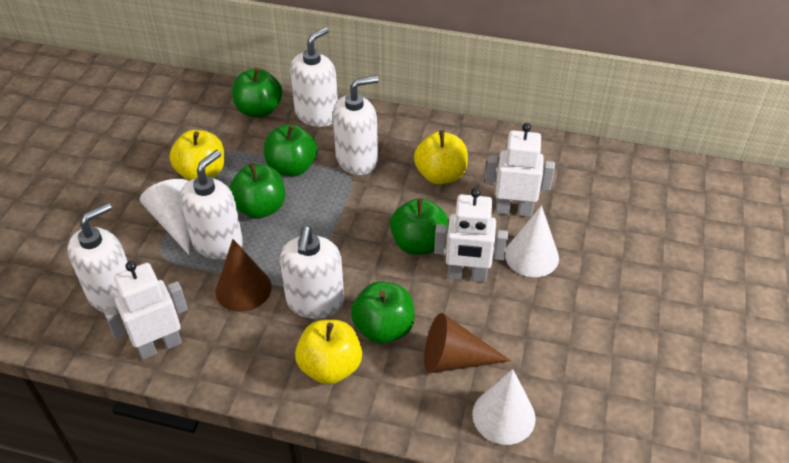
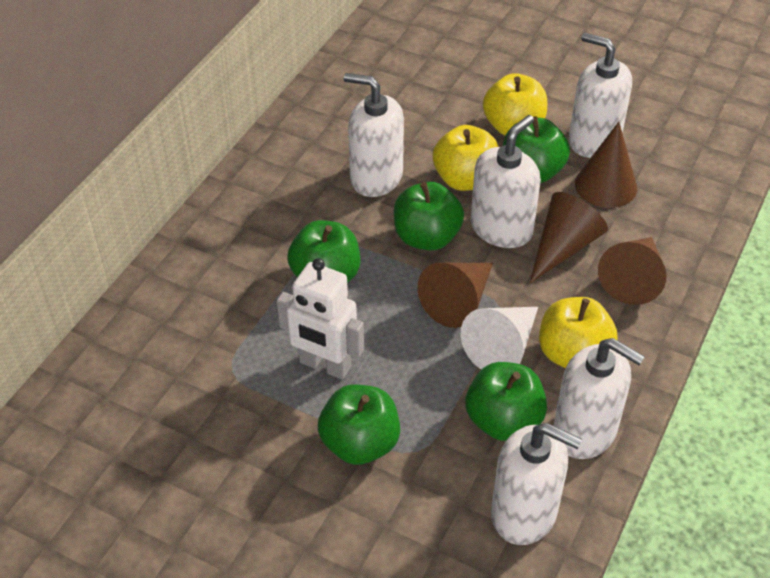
brown cone: [215,239,272,312] [424,313,511,373] = 2 -> [418,263,493,328] [530,192,608,283] [575,122,637,208] [598,237,667,305] = 4
white cone: [140,179,190,255] [472,369,536,445] [505,205,559,277] = 3 -> [461,307,538,369] = 1
white robot: [104,261,188,360] [434,188,508,282] [485,123,555,217] = 3 -> [277,258,364,380] = 1

